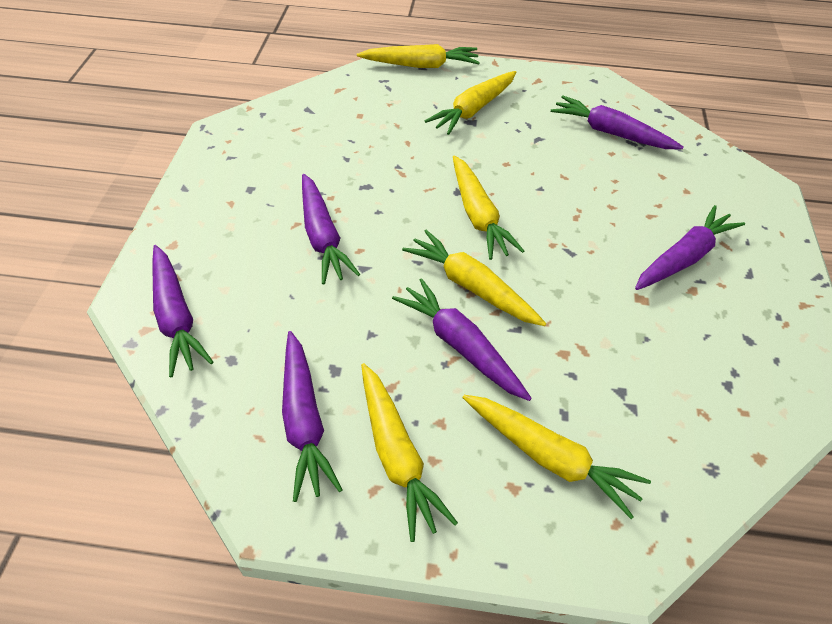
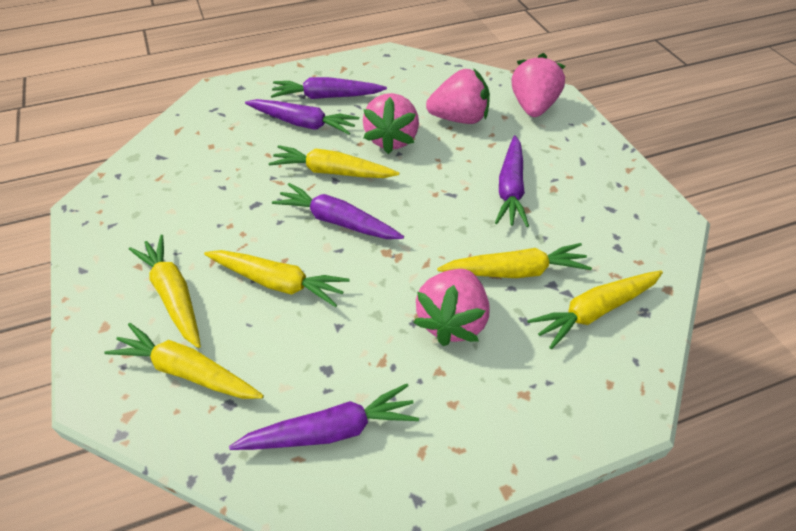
pink strawberry: none = 0 -> [363,93,419,154] [413,269,489,346] [426,68,490,124] [512,53,565,117] = 4
purple carrot: [153,245,213,377] [282,331,343,502] [302,174,360,284] [392,278,532,401] [551,95,684,149] [635,205,745,290] = 6 -> [229,384,419,450] [245,99,359,135] [271,77,387,99] [272,183,404,239] [495,135,529,227] = 5

